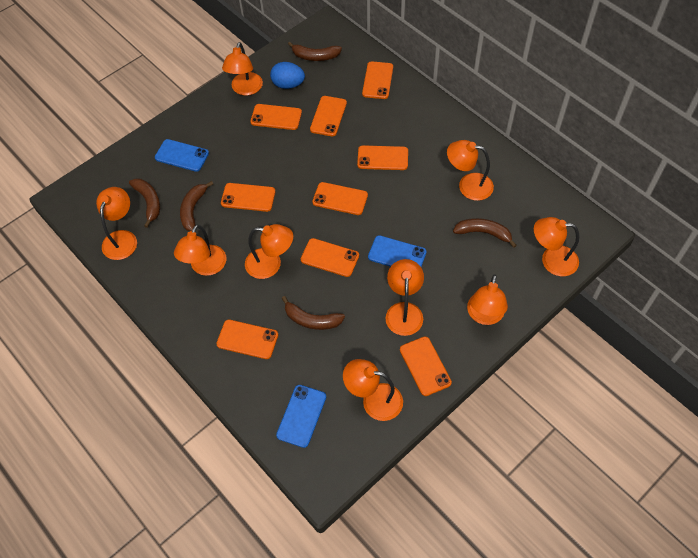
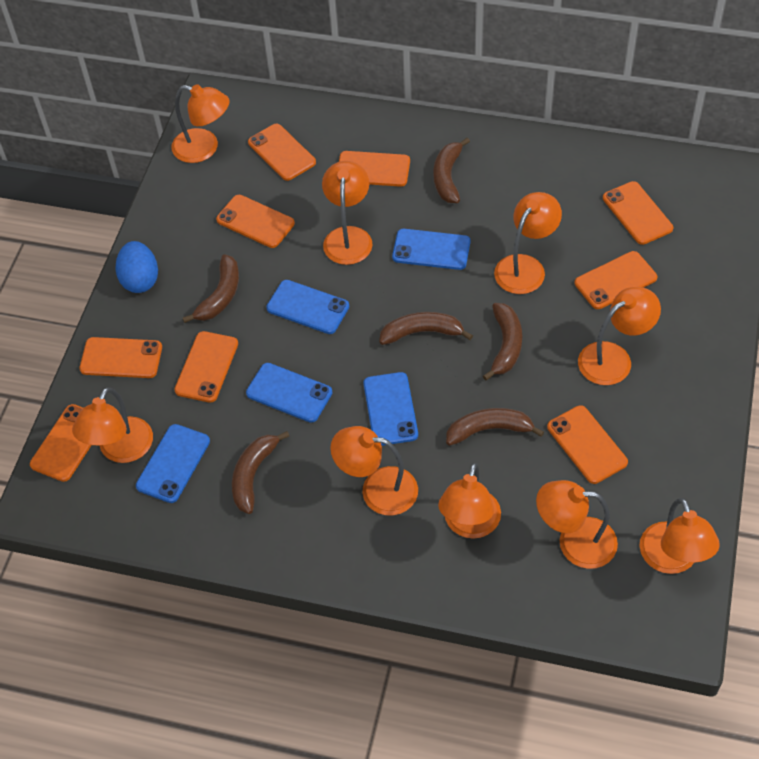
blue phone: [155,139,209,172] [276,385,326,448] [368,235,426,267] = 3 -> [136,424,210,503] [246,363,332,423] [266,280,349,334] [363,372,418,446] [392,229,470,270] = 5
brown banana: [129,178,160,228] [180,181,213,231] [282,296,345,330] [288,42,342,61] [453,218,517,248] = 5 -> [183,254,239,323] [232,431,289,514] [379,312,473,345] [433,138,470,203] [446,408,544,446] [483,303,522,380] = 6

